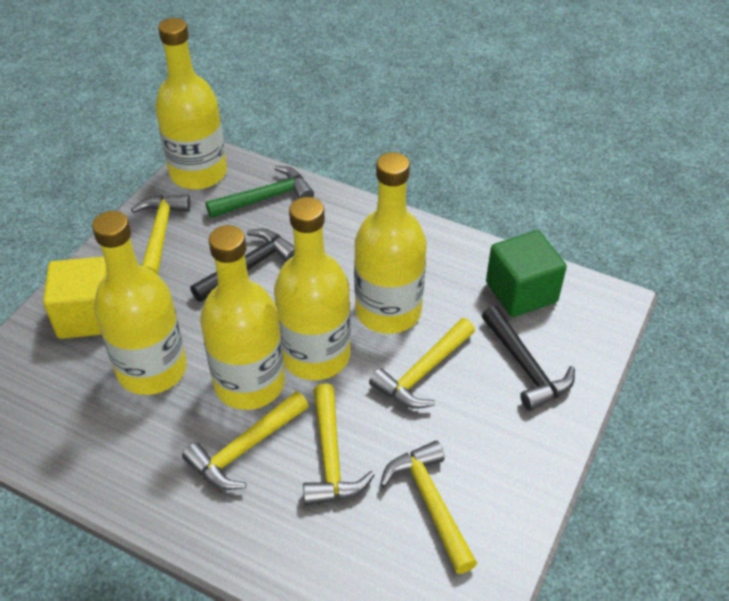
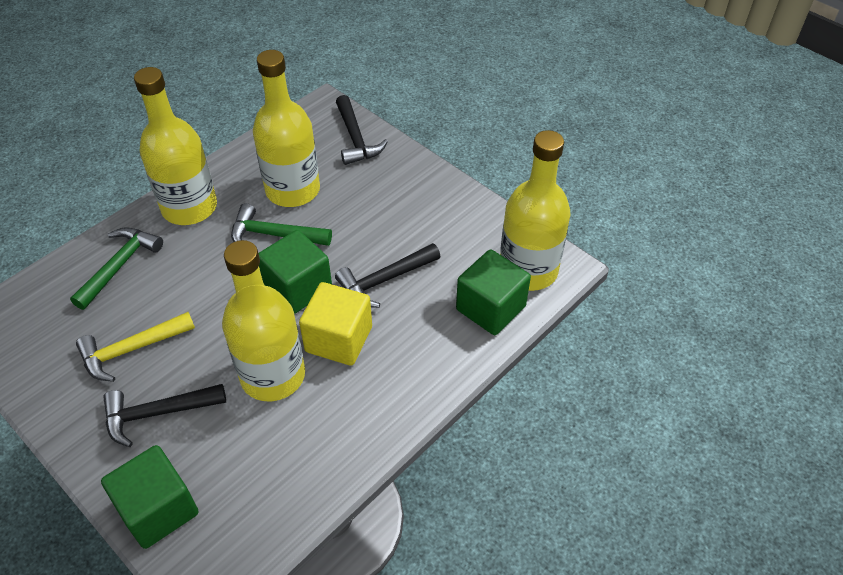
black hammer: [190,229,294,302] [482,306,575,411] = 2 -> [103,384,226,447] [335,243,441,308] [336,95,388,165] = 3
green cube: [486,230,567,317] = 1 -> [101,445,199,549] [258,230,332,314] [456,249,531,335] = 3
green hammer: [205,166,314,218] = 1 -> [70,227,163,310] [231,203,332,246] = 2
yellow bottle: [92,211,187,395] [155,18,227,190] [200,225,285,410] [274,197,351,380] [354,152,427,334] = 5 -> [134,67,217,225] [222,240,305,401] [253,50,320,207] [500,130,570,291] = 4
yellow hammer: [131,194,191,275] [182,391,309,490] [303,383,375,506] [369,318,475,409] [380,440,477,574] = 5 -> [76,312,195,382] = 1

